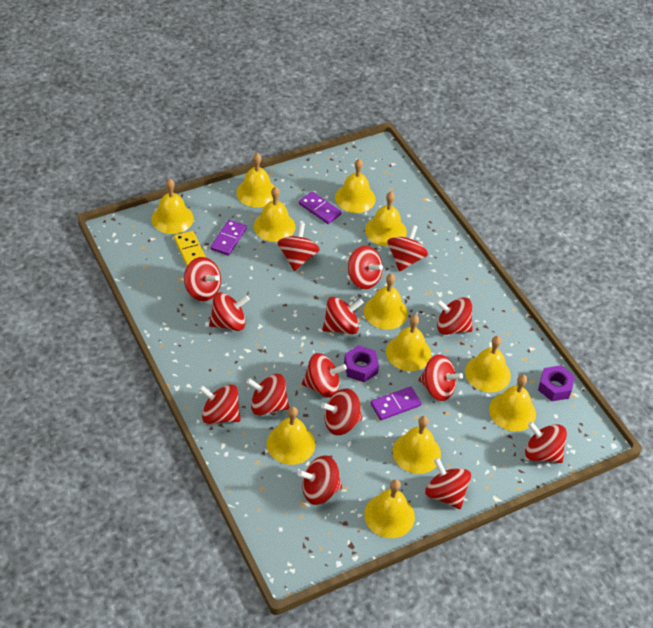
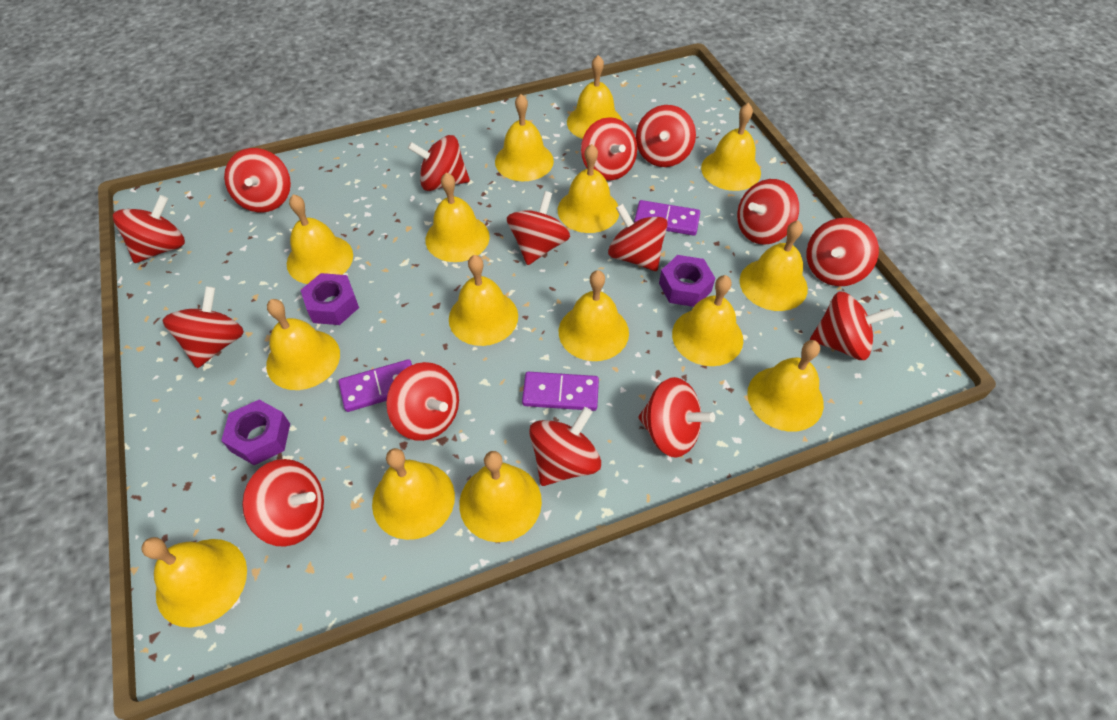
purple nut: [344,345,379,382] [538,365,575,401] = 2 -> [221,400,290,465] [301,273,359,325] [659,255,715,307] = 3
yellow bell: [151,179,194,234] [236,153,275,208] [254,187,295,242] [267,407,315,465] [335,159,376,213] [364,273,408,329] [364,479,415,538] [365,192,407,246] [386,315,431,371] [393,416,441,474] [465,336,511,392] [489,374,536,431] = 12 -> [141,537,247,628] [266,299,340,390] [287,194,353,284] [372,448,455,540] [425,172,490,262] [449,255,518,346] [459,451,542,542] [495,94,554,181] [558,144,619,233] [559,270,629,361] [567,55,622,139] [672,275,743,366] [701,103,761,191] [740,220,808,311] [747,340,824,432] = 15
yellow domino: [174,231,206,266] = 1 -> none = 0

